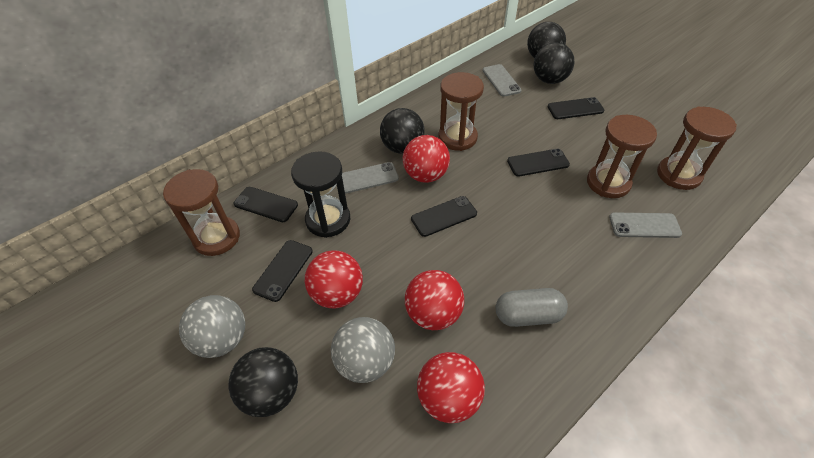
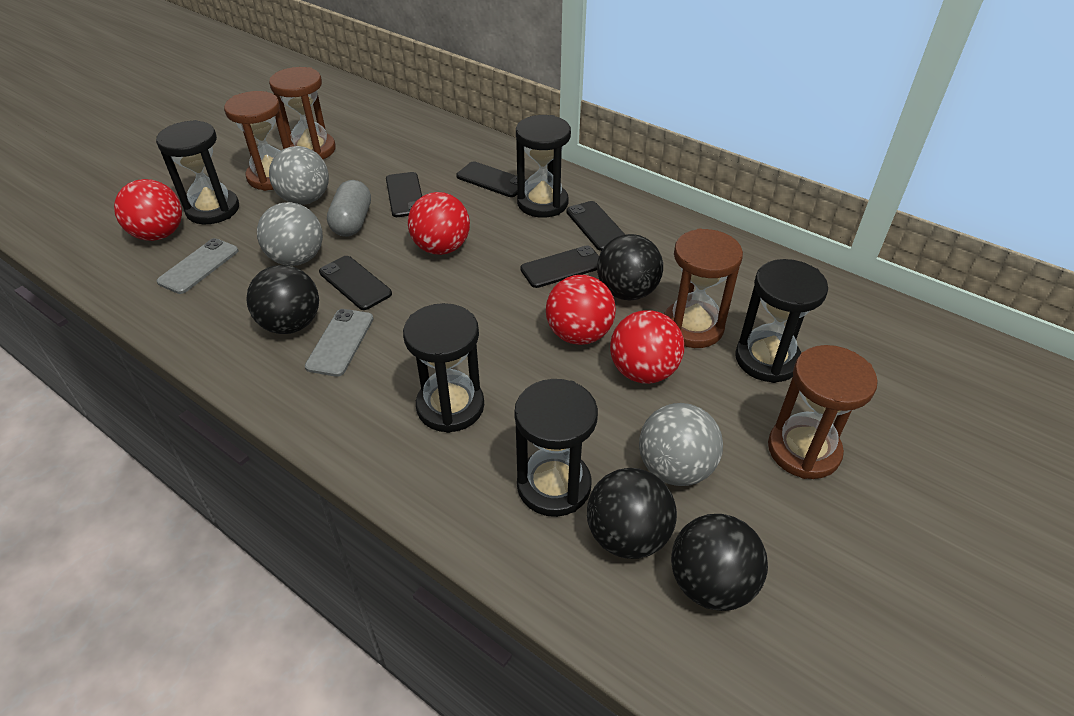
black hourglass: [291,151,350,238] = 1 -> [156,120,239,224] [403,303,484,433] [514,379,598,517] [516,115,571,218] [735,259,828,383] = 5
grey ball: [179,295,245,358] [331,317,395,383] = 2 -> [257,202,323,266] [269,146,329,205] [639,403,723,486] = 3
grey phone: [342,162,399,194] [483,64,522,97] [609,212,682,238] = 3 -> [157,238,239,294] [305,309,373,377] = 2

